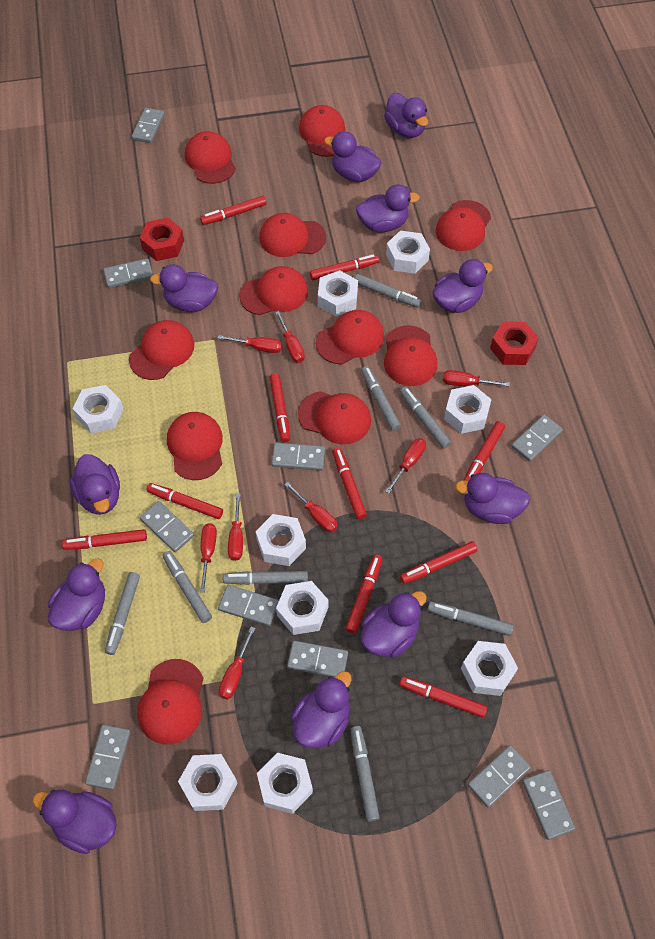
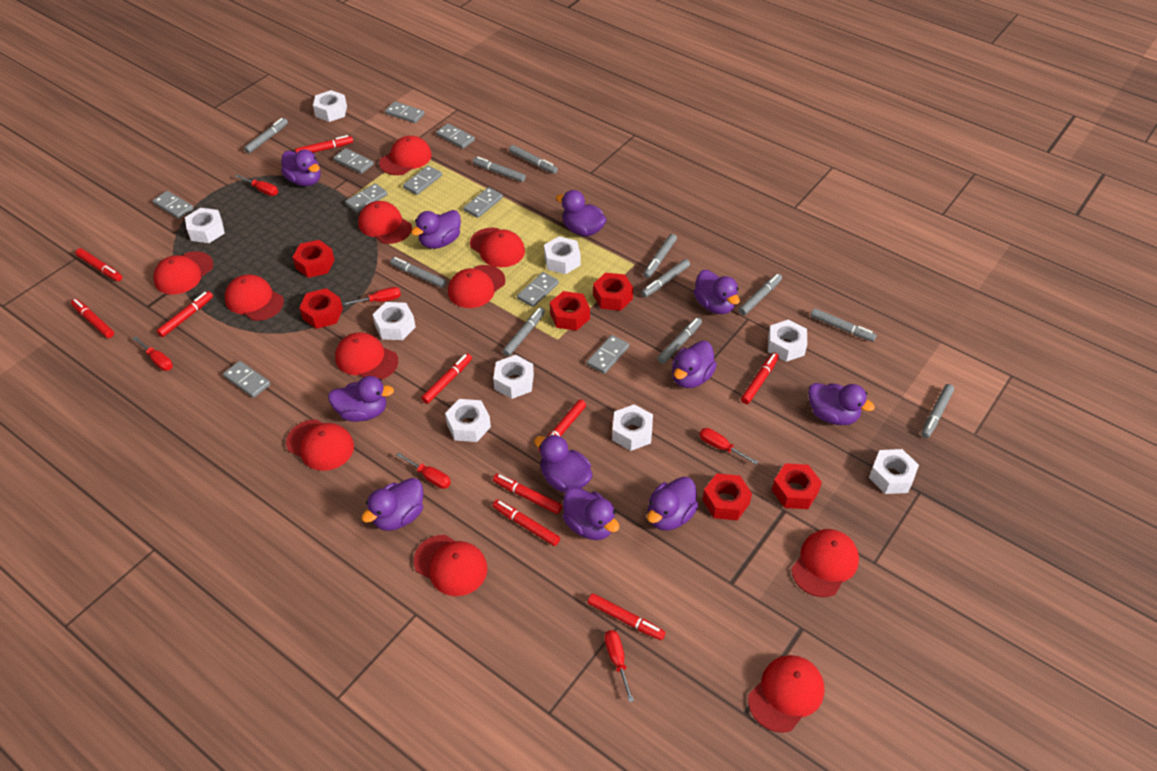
grey marker: [105,572,140,655] [163,551,212,623] [223,571,308,585] [351,726,380,822] [355,274,422,308] [361,366,401,431] [400,387,451,449] [427,602,514,636] = 8 -> [244,118,288,154] [390,257,446,288] [473,156,526,182] [502,307,545,356] [509,145,558,174] [641,259,690,297] [643,234,677,278] [657,317,702,364] [739,274,782,315] [811,308,877,342] [921,384,954,438] = 11
red nut: [140,218,184,261] [490,322,539,365] = 2 -> [292,240,335,278] [299,288,343,329] [550,291,590,331] [593,273,633,311] [702,473,752,520] [772,463,822,509] = 6
red screwdriver: [200,523,217,593] [217,335,282,353] [219,627,255,699] [228,494,243,561] [275,311,305,363] [284,482,338,532] [385,438,426,494] [443,370,510,386] = 8 -> [133,336,173,371] [235,174,278,196] [343,287,401,306] [396,452,451,489] [604,630,634,702] [699,428,758,464] = 6

